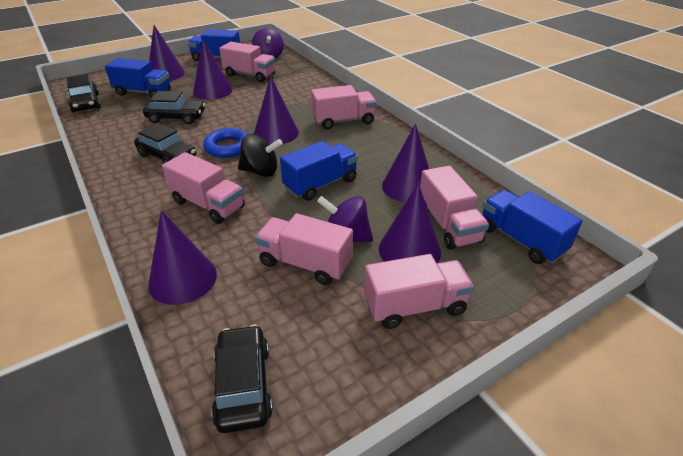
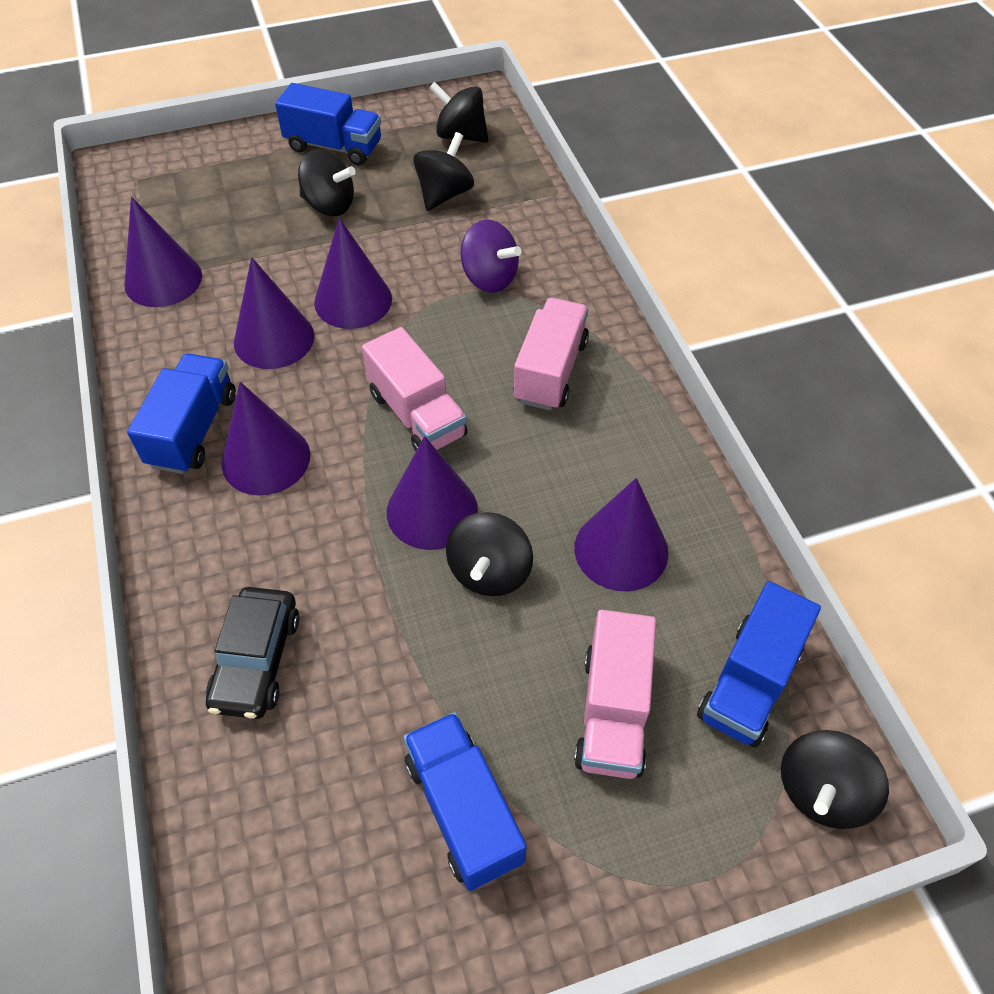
black car: [67,74,101,113] [134,123,196,164] [143,91,205,124] [211,325,273,433] = 4 -> [206,587,299,719] = 1
black spinning top: [238,134,283,177] = 1 -> [298,149,356,216] [413,132,474,211] [429,82,489,143] [446,512,533,596] [781,730,889,829] = 5
blue ring: [203,128,248,158] = 1 -> none = 0
pink truck: [162,152,245,224] [219,42,275,82] [255,213,353,285] [311,85,377,129] [364,254,474,329] [420,166,489,250] = 6 -> [362,327,468,452] [513,298,589,411] [574,610,656,779] = 3
purple spinning top: [252,28,284,58] [317,196,373,242] = 2 -> [461,220,521,292] = 1

